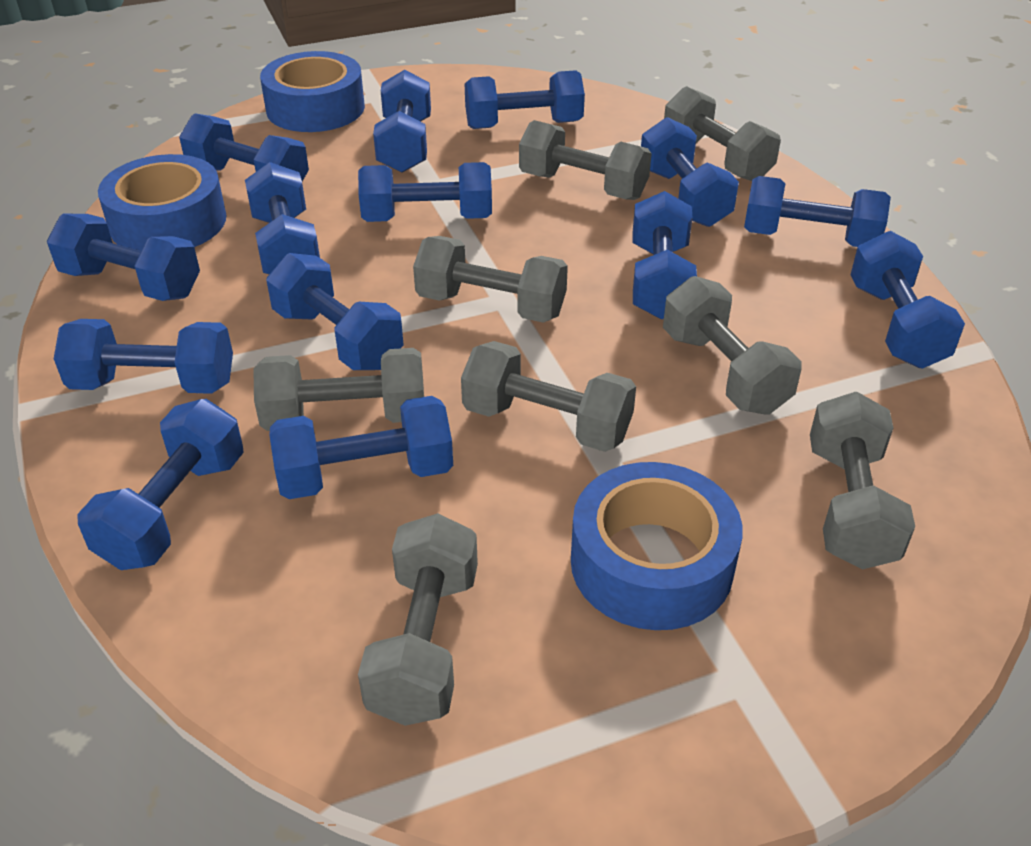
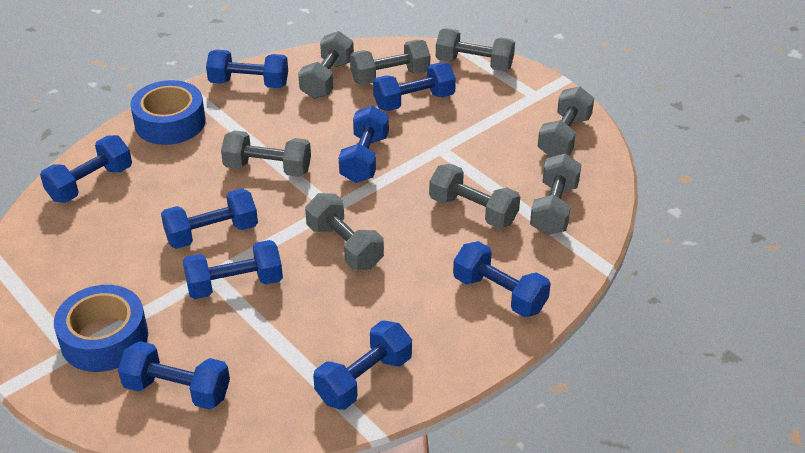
blue dumbbell: [47,214,200,301] [54,319,233,394] [77,399,244,570] [179,113,309,182] [245,162,320,274] [266,253,404,370] [269,396,453,499] [358,162,492,222] [373,70,431,173] [465,70,585,129] [633,191,697,319] [641,117,739,227] [744,176,891,247] [850,231,965,368] = 14 -> [40,135,132,203] [118,341,230,410] [161,189,258,249] [183,240,283,299] [206,50,288,88] [313,320,412,410] [339,106,389,183] [373,62,456,111] [453,241,551,317] = 9
blue tape: [98,154,226,251] [260,51,365,132] [571,462,743,630] = 3 -> [54,285,148,372] [130,80,206,145] = 2

